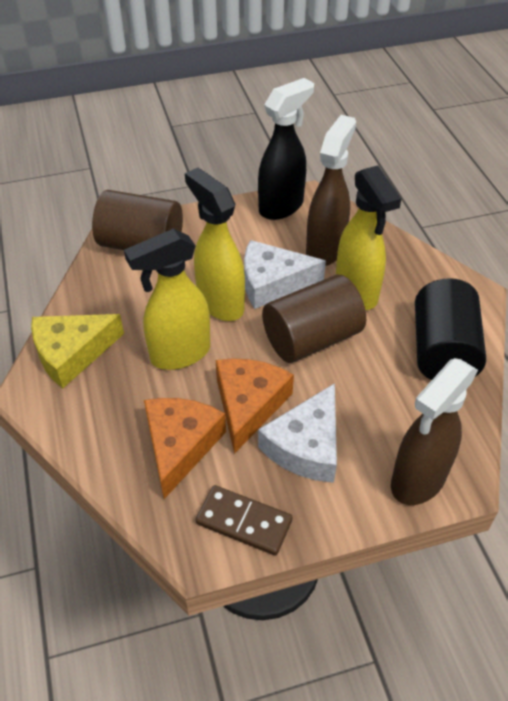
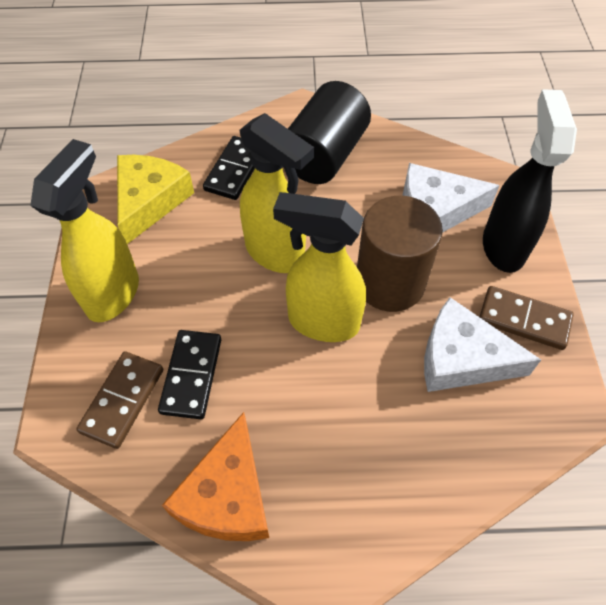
black domino: none = 0 -> [158,330,221,419] [203,136,255,200] = 2
brown cylinder: [92,190,183,250] [262,275,366,363] = 2 -> [357,196,443,312] = 1
brown domino: [196,485,292,556] = 1 -> [76,351,163,449] [480,286,574,350] = 2
brown spray bottle: [306,115,356,266] [391,358,478,505] = 2 -> none = 0
orange cheese: [144,398,226,499] [216,359,294,454] = 2 -> [162,412,269,541] = 1

